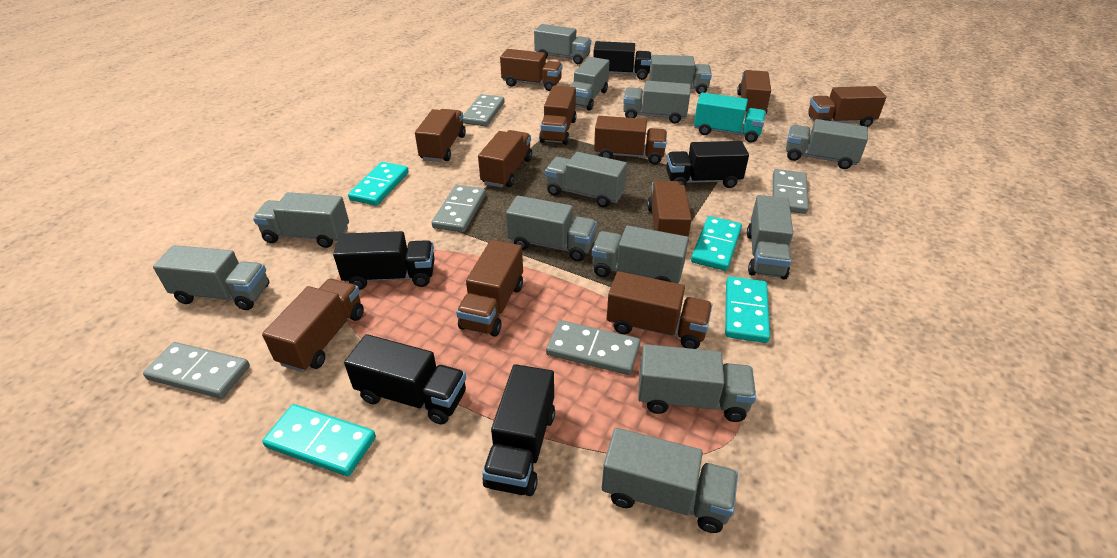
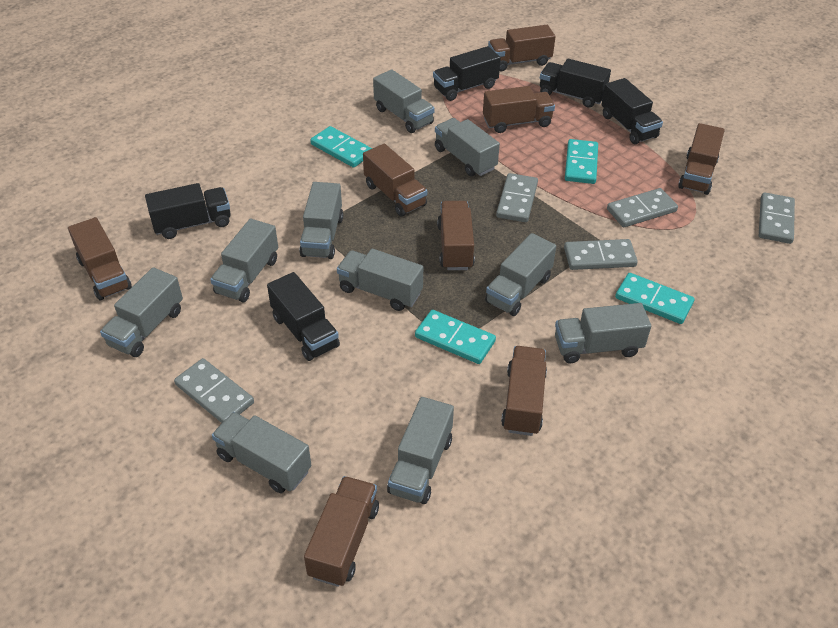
brown truck: [262,279,364,372] [415,109,466,162] [456,240,523,337] [478,130,532,188] [500,49,562,91] [539,86,577,145] [594,116,667,164] [607,271,713,349] [647,181,692,242] [737,70,771,115] [808,86,887,127] = 11 -> [68,217,132,300] [304,476,379,587] [363,144,427,216] [437,201,475,270] [483,86,555,133] [488,25,556,71] [501,346,547,436] [678,123,725,195] = 8
grey truck: [153,245,269,310] [253,192,349,248] [506,196,597,261] [534,24,591,64] [545,152,627,207] [569,57,609,111] [592,226,689,284] [602,428,738,533] [623,81,691,124] [638,344,756,422] [650,55,712,94] [747,195,793,280] [786,119,868,169] = 13 -> [100,267,183,357] [210,219,278,302] [212,412,312,493] [300,182,343,259] [337,249,423,311] [373,69,435,133] [387,397,454,504] [435,118,500,176] [485,233,556,316] [555,303,651,363] = 10
turquoise truck: [694,92,766,143] = 1 -> none = 0

